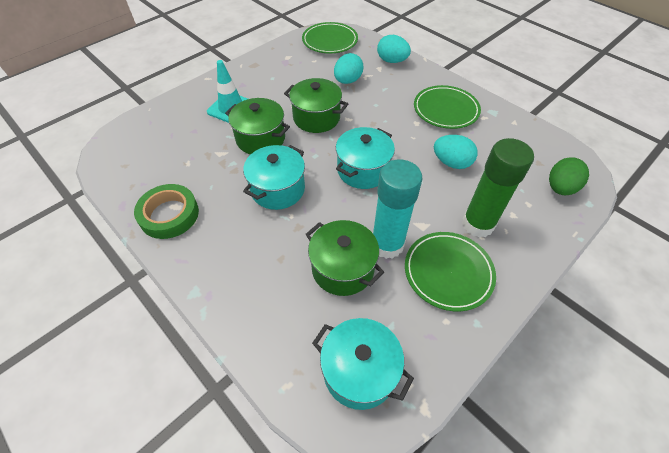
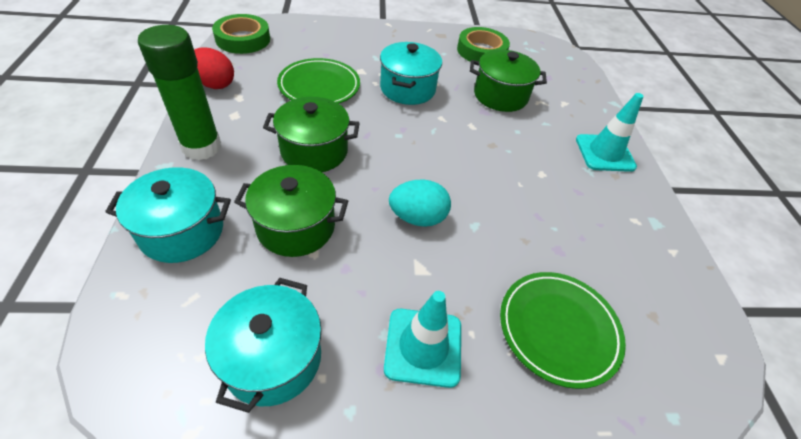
green egg: [549,157,589,195] = 1 -> none = 0
green plate: [302,22,358,54] [405,232,496,311] [414,85,481,129] = 3 -> [277,58,360,104] [500,272,626,389] = 2
green tape: [134,184,199,239] = 1 -> [212,14,270,54] [457,27,510,62] = 2
red egg: none = 0 -> [194,47,234,89] = 1
turquoise egg: [334,53,363,84] [377,35,411,63] [434,135,478,169] = 3 -> [389,179,451,227] = 1
turquoise glue stick: [373,159,423,259] = 1 -> none = 0
turquoise traffic cone: [207,60,248,123] = 1 -> [384,291,461,388] [576,93,643,172] = 2

